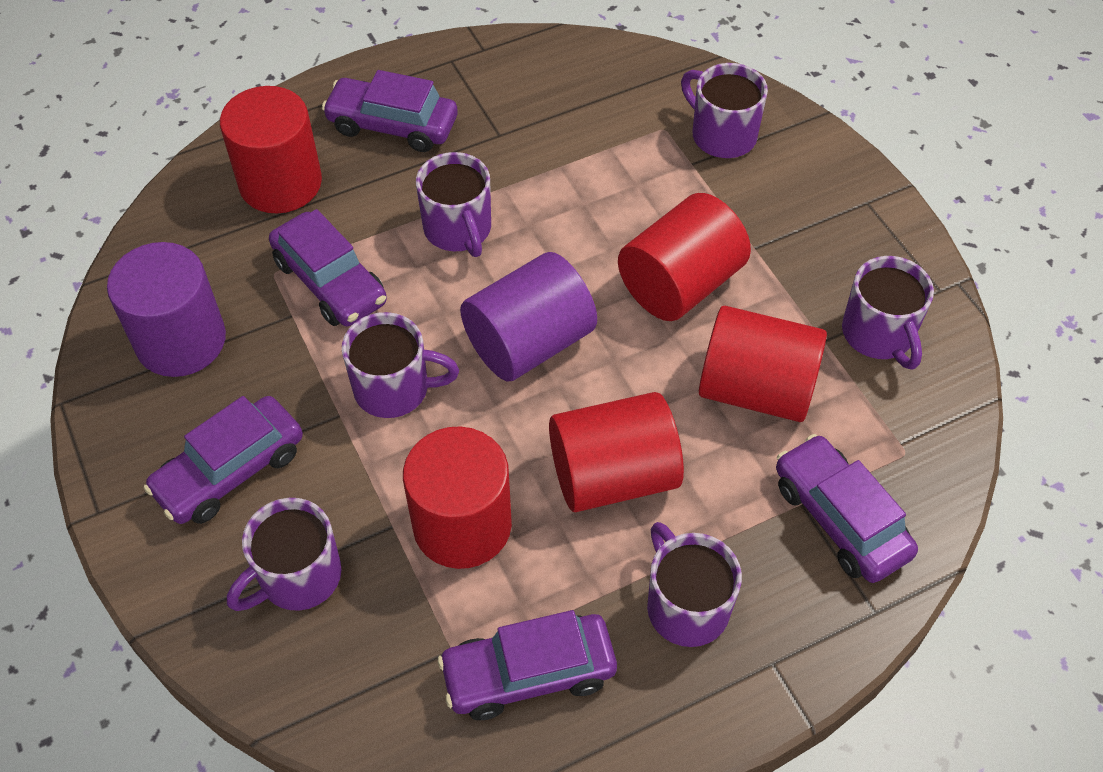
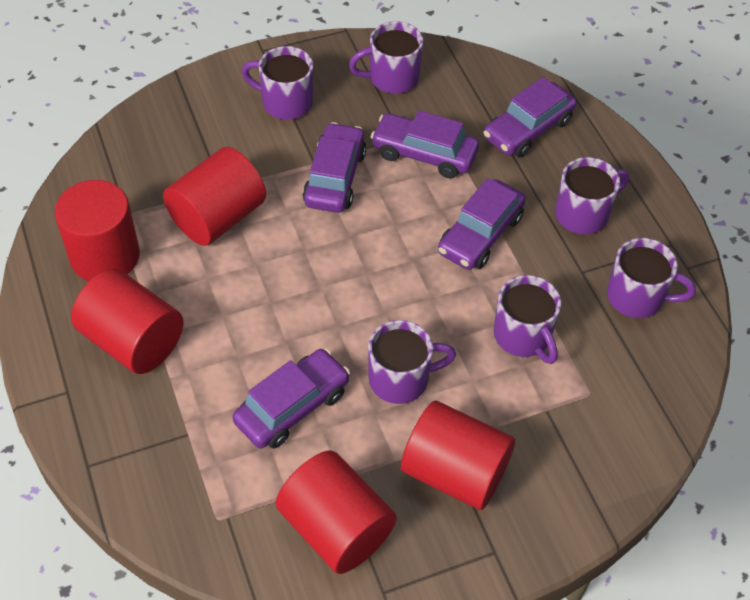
purple cylinder: [107,242,226,377] [460,252,597,381] = 2 -> none = 0

